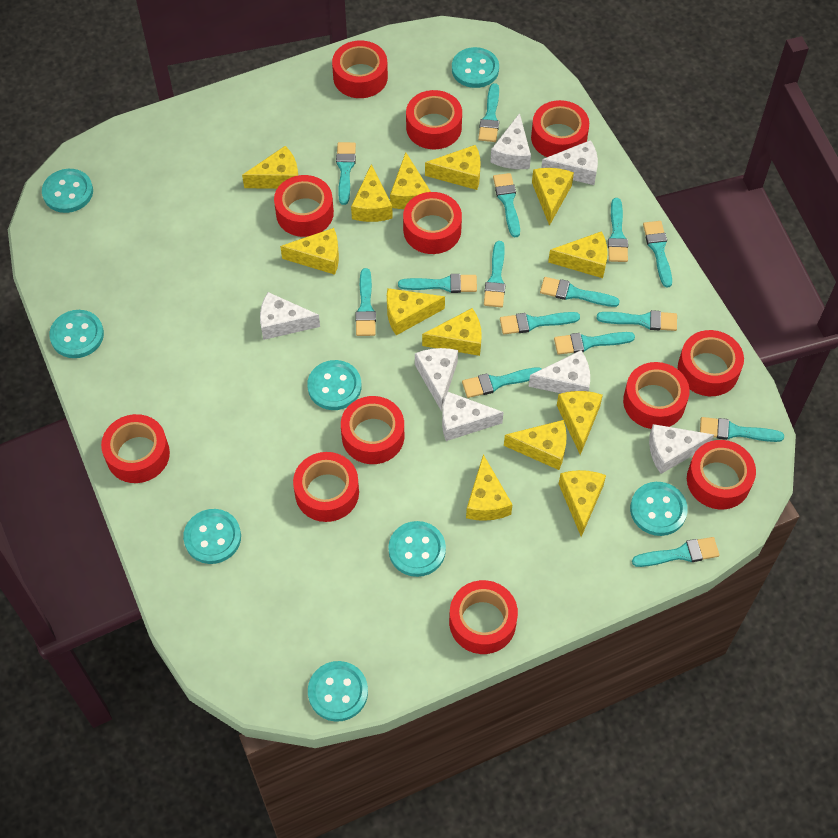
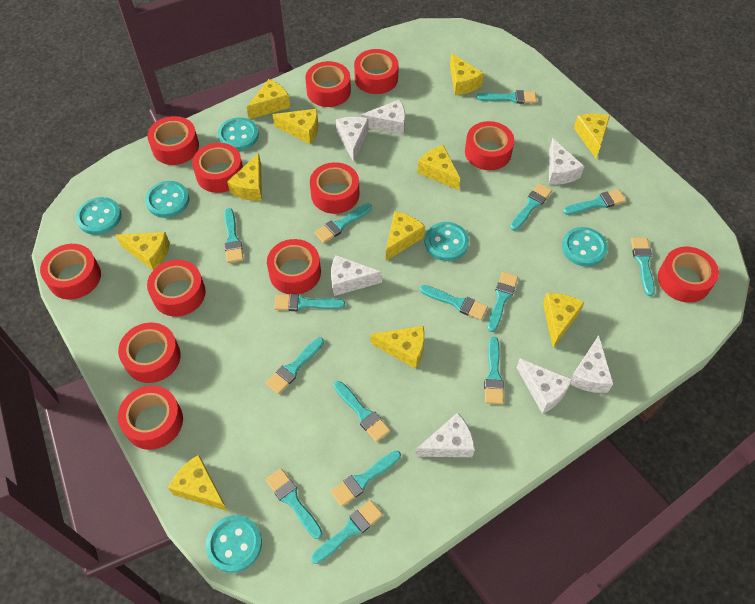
turquoise button: [42,169,93,213] [49,310,104,358] [183,509,241,564] [307,360,361,410] [308,661,368,722] [388,521,446,577] [452,47,499,88] [630,482,688,536] = 8 -> [76,197,121,235] [145,181,189,218] [206,515,262,573] [218,117,259,151] [425,222,469,261] [562,227,608,267] = 6
yellow cheese: [242,146,298,189] [280,228,339,275] [351,164,393,222] [387,288,445,335] [390,152,431,209] [422,308,482,356] [425,145,481,190] [466,454,513,521] [504,420,567,470] [532,168,574,226] [548,231,608,278] [557,391,603,455] [559,470,606,537] = 13 -> [116,232,170,270] [168,455,228,511] [227,153,262,201] [247,79,290,119] [273,109,318,144] [371,326,425,369] [386,211,425,261] [417,145,460,190] [450,53,484,95] [543,293,585,348] [574,114,610,158] = 11

